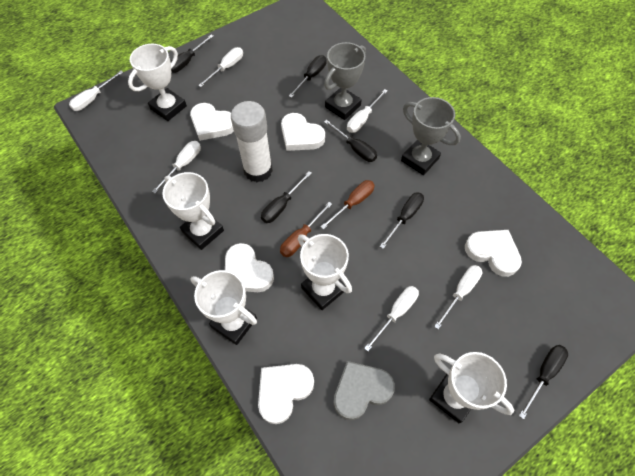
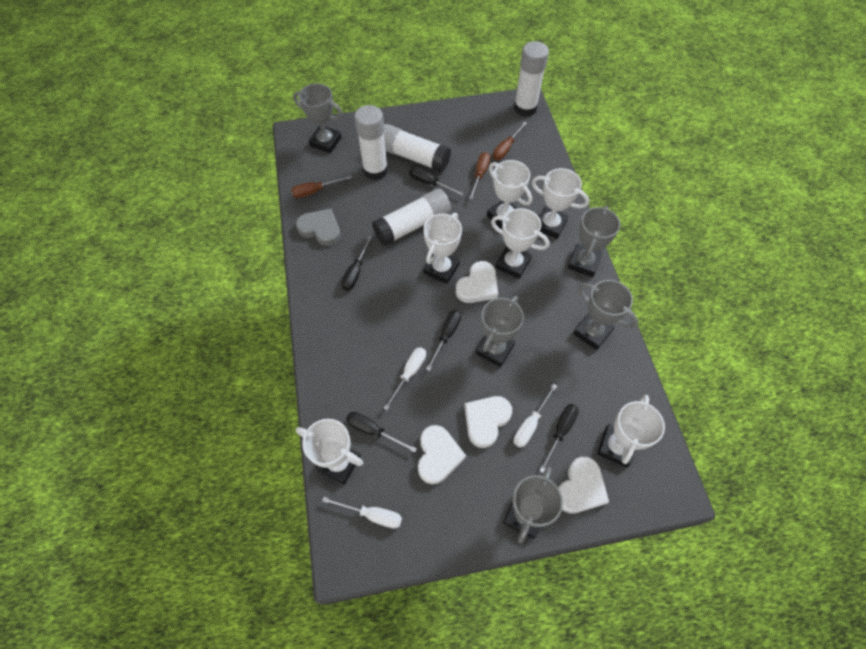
black screwdriver: [170,35,214,73] [261,171,312,223] [289,55,326,98] [324,120,377,162] [380,192,424,249] [519,345,568,419] = 6 -> [341,236,372,290] [346,412,417,453] [409,166,464,196] [426,310,461,371] [539,404,579,473] = 5
brown screwdriver: [280,202,332,257] [321,180,375,230] = 2 -> [291,175,352,198] [469,152,490,199] [493,121,527,160] = 3
grey trophy: [324,42,366,120] [401,97,461,175] = 2 -> [293,83,343,153] [476,296,524,367] [503,467,563,543] [567,206,620,277] [573,280,638,350] = 5
white glue stick: [231,101,273,182] = 1 -> [354,105,388,180] [372,189,451,246] [384,124,451,172] [514,41,549,117] = 4
white heart: [190,103,234,141] [225,243,274,292] [258,364,314,424] [281,113,325,151] [465,230,522,277] = 5 -> [418,425,466,484] [456,261,498,303] [464,396,512,448] [558,457,609,514] = 4
white screwdriver: [69,71,123,111] [152,141,201,194] [198,47,243,87] [347,89,388,133] [364,286,419,351] [434,265,482,330] = 6 -> [322,497,402,529] [383,347,426,410] [513,384,557,448] = 3
white trophy: [128,44,187,121] [162,172,224,250] [191,270,257,345] [298,234,352,310] [429,352,514,423] = 5 -> [296,419,363,484] [423,213,462,284] [487,160,532,229] [491,208,549,279] [532,168,589,239] [597,395,665,467] = 6

